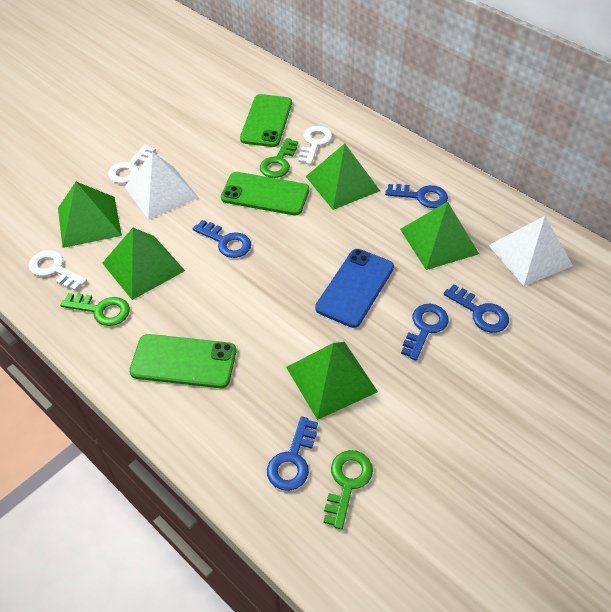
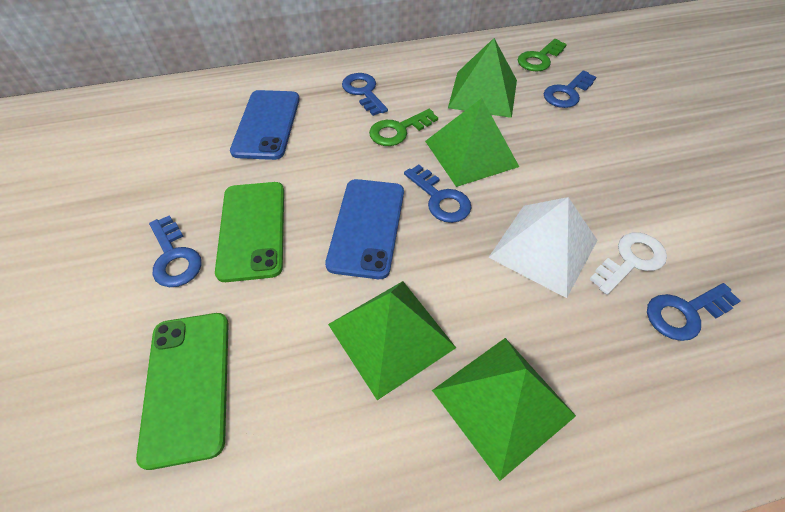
blue phone: [315,249,394,328] = 1 -> [230,90,300,160] [325,179,404,279] = 2
green key: [60,293,130,326] [260,138,298,178] [323,450,373,530] = 3 -> [369,109,438,146] [518,39,567,72] = 2
green phone: [129,334,236,388] [221,172,309,215] [240,94,292,147] = 3 -> [136,313,229,470] [215,182,284,282] = 2
green pyramid: [58,182,122,248] [102,228,185,300] [286,342,378,420] [305,143,380,210] [400,202,479,270] = 5 -> [328,281,456,400] [425,98,519,187] [432,338,576,481] [448,38,517,118] = 4
white key: [28,250,87,291] [108,144,156,184] [298,126,332,165] = 3 -> [589,232,667,295] = 1
white pyramid: [125,152,199,220] [489,216,573,286] = 2 -> [488,197,597,298] = 1

